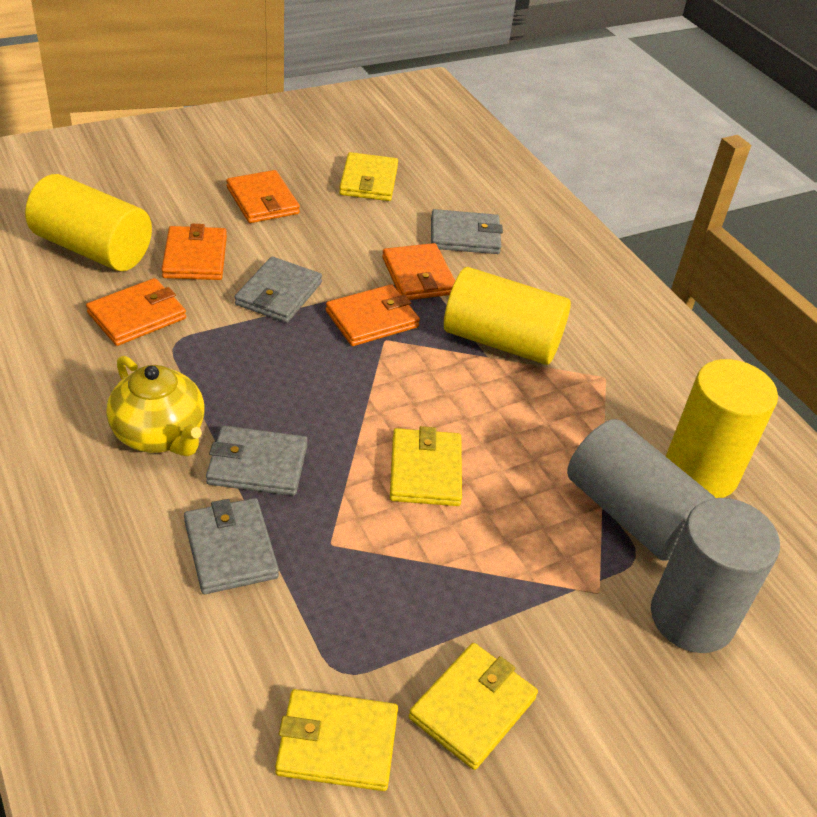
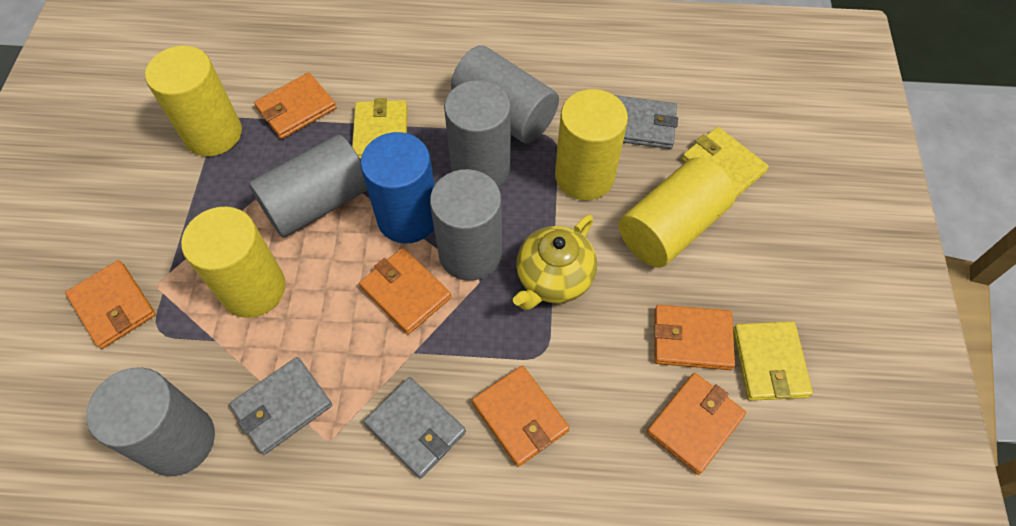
blue cylinder: none = 0 -> [360,132,435,244] = 1
grey cylinder: [567,419,715,561] [651,498,780,653] = 2 -> [86,367,215,476] [249,135,368,237] [430,169,502,281] [444,80,511,186] [451,45,559,144] = 5
grey wallet: [184,498,279,594] [206,426,308,496] [235,257,322,323] [431,209,503,254] = 4 -> [229,357,332,455] [364,377,466,479] [615,95,678,149] = 3
orange wallet: [86,278,186,346] [161,224,227,280] [226,170,300,223] [326,284,420,346] [382,243,455,300] = 5 -> [65,260,156,349] [254,73,336,139] [359,248,451,334] [472,366,570,467] [647,373,746,475] [654,305,735,370] = 6
yellow cylinder: [25,174,152,271] [444,267,571,365] [666,359,778,498] = 3 -> [145,46,242,156] [181,207,286,318] [555,89,628,200] [619,157,735,268] = 4
yellow wallet: [275,689,398,791] [339,152,398,201] [390,426,462,506] [409,643,538,770] = 4 -> [352,98,407,159] [682,127,769,199] [733,321,813,401] = 3

